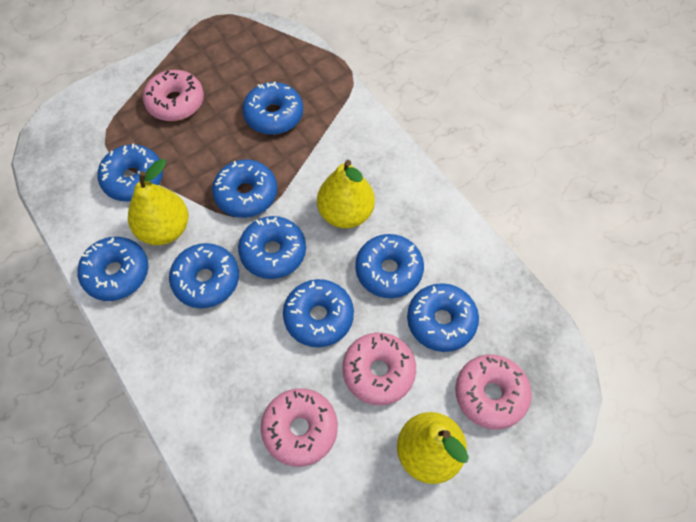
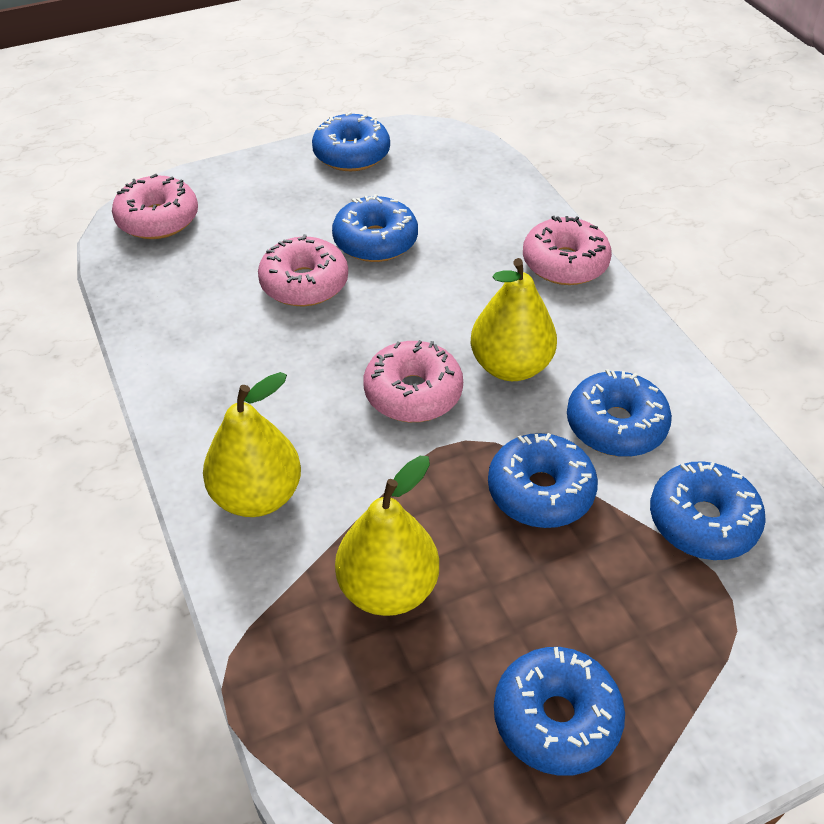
blue donut: [77,237,148,301] [97,144,163,201] [169,243,239,308] [212,159,277,218] [238,216,306,279] [242,81,303,135] [283,279,354,347] [355,234,424,298] [407,283,479,352] = 9 -> [312,112,390,171] [332,194,418,262] [488,433,598,528] [494,647,625,776] [567,369,672,457] [650,461,766,560] = 6

